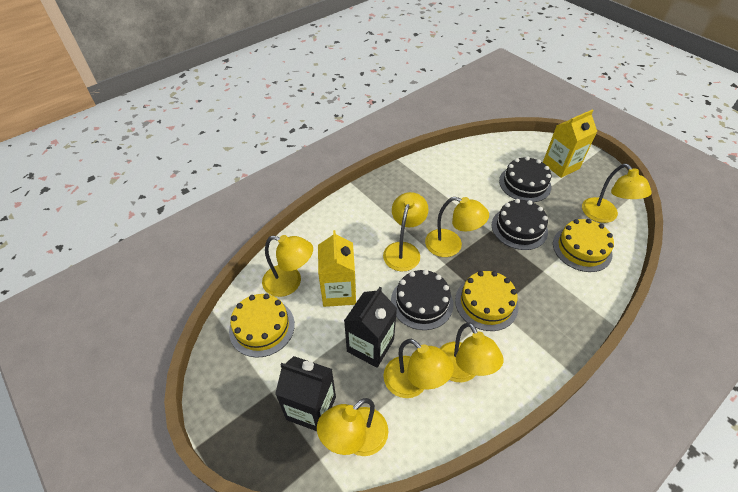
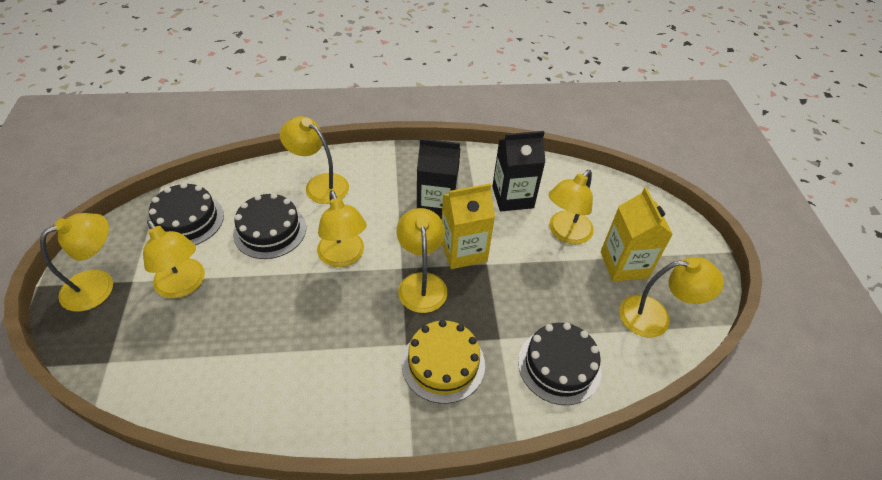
yellow cake: [229,294,295,358] [455,271,518,331] [553,219,614,272] = 3 -> [402,320,485,404] = 1

